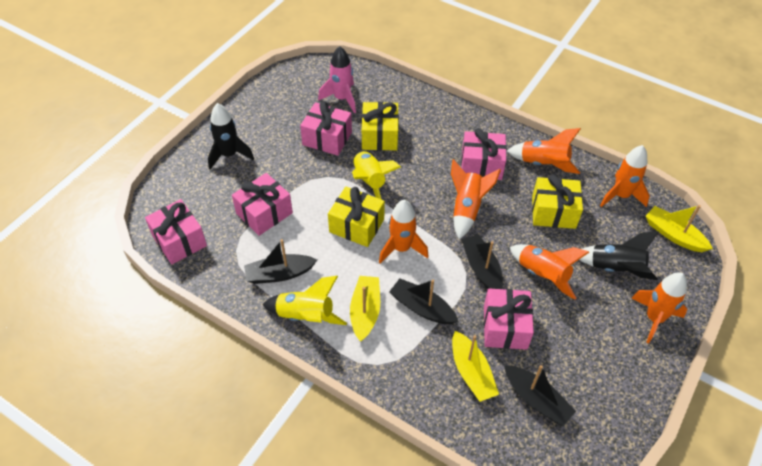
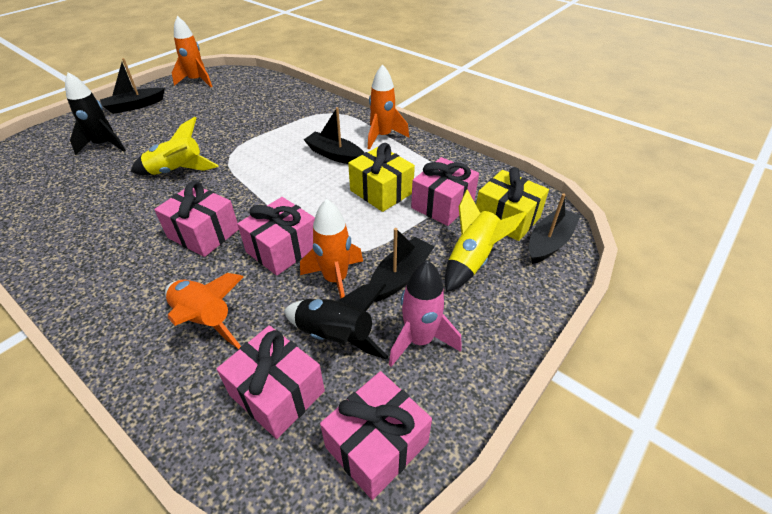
orange rocket: [379,200,429,264] [451,159,501,239] [507,128,581,174] [510,244,589,300] [600,145,650,207] [631,272,687,343] = 6 -> [165,273,244,349] [172,16,213,87] [300,199,363,299] [368,64,409,150] = 4
yellow boat: [350,276,380,342] [452,331,499,402] [646,205,713,252] = 3 -> none = 0
yellow gift: [328,187,385,247] [362,102,399,151] [532,175,583,229] = 3 -> [348,143,415,212] [476,167,549,241] = 2

